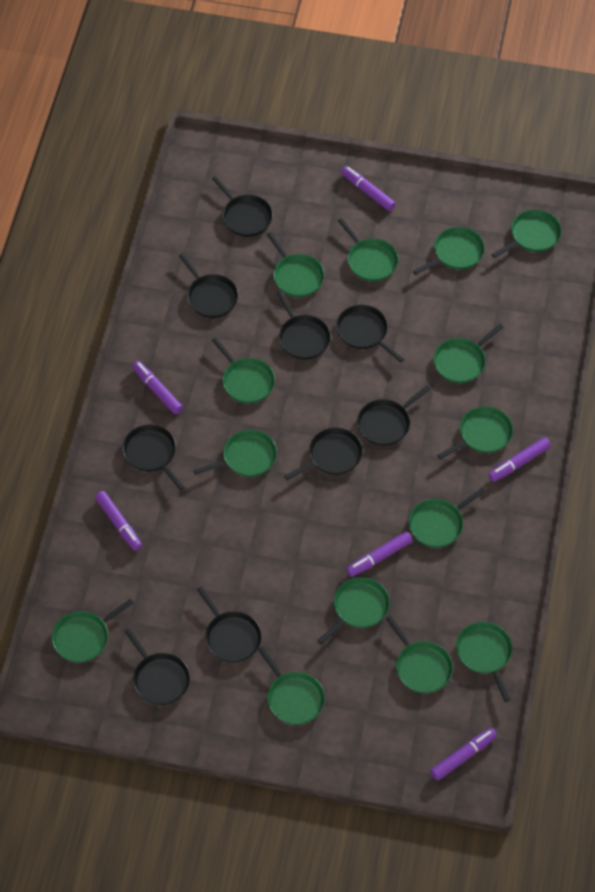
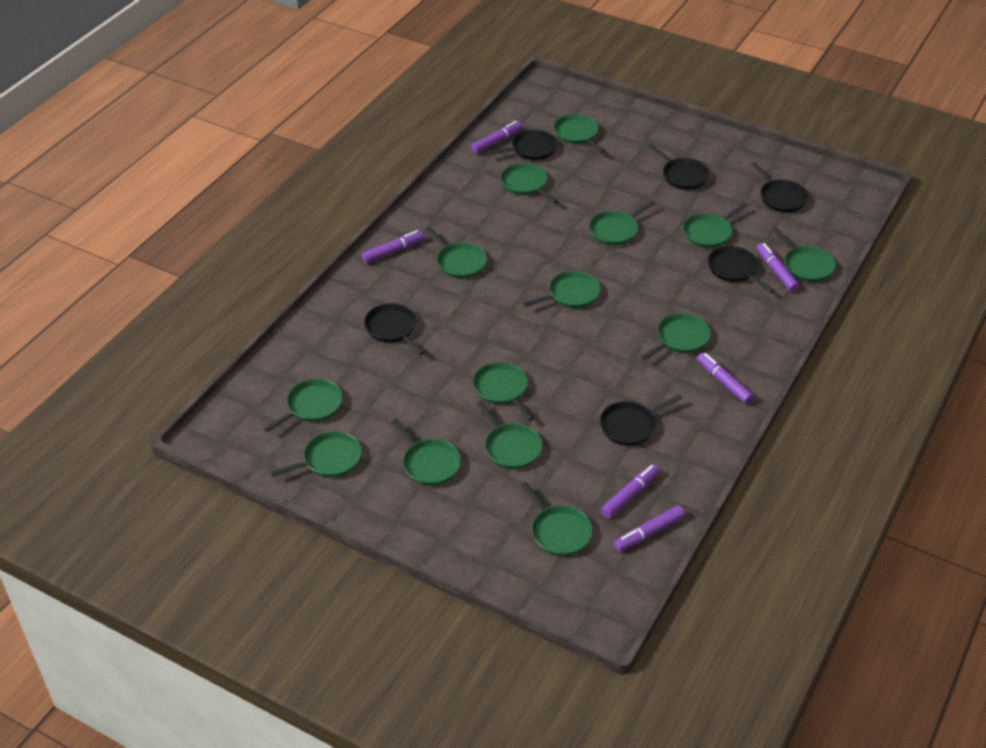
black pan: [123,425,185,490] [124,628,190,705] [179,254,238,318] [197,586,262,663] [212,176,273,237] [276,291,331,360] [284,428,363,480] [336,305,404,363] [357,386,430,446] = 9 -> [364,303,425,355] [486,130,557,160] [600,394,682,446] [648,144,710,190] [708,246,775,293] [751,162,809,212] = 6

